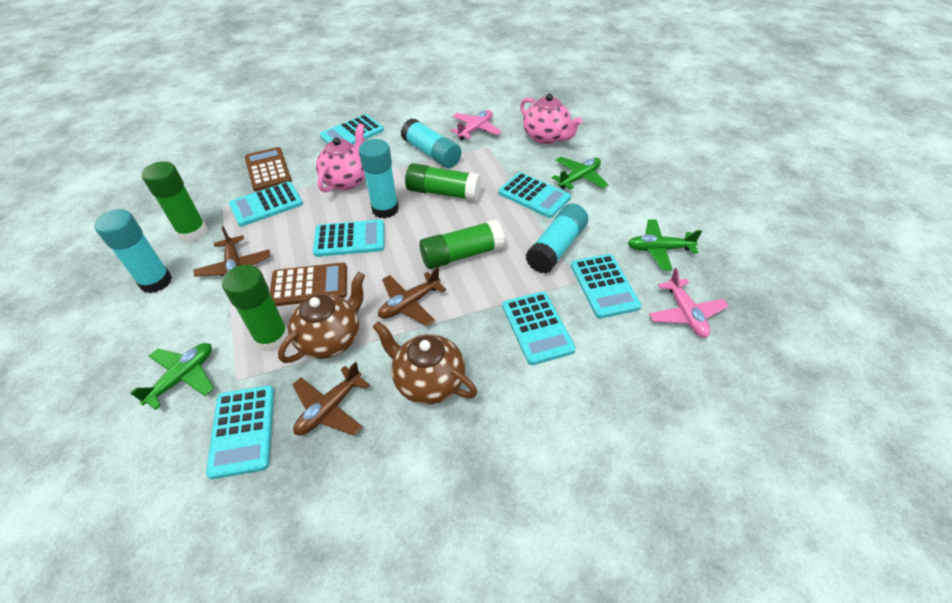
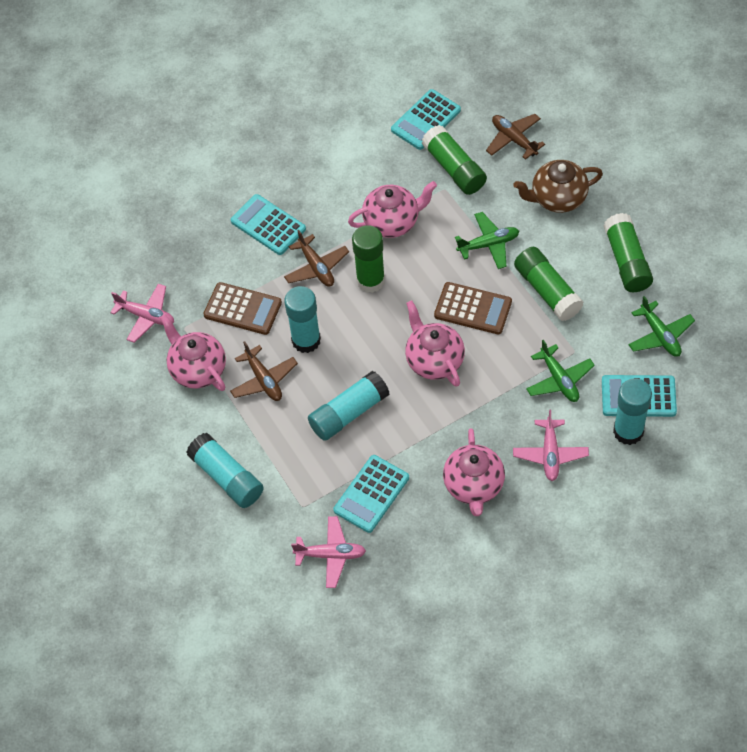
brown teapot: [278,272,365,363] [373,321,477,404] = 2 -> [513,160,603,213] = 1
pink plane: [451,110,501,140] [649,268,728,338] = 2 -> [110,284,174,343] [291,516,366,588] [513,410,589,481] = 3
pink teapot: [316,123,365,193] [520,94,583,144] = 2 -> [160,314,226,391] [348,181,437,238] [405,301,465,386] [443,428,505,516] = 4
turquoise calculator: [206,385,274,479] [229,181,303,226] [313,220,384,257] [320,114,384,145] [498,172,571,218] [502,291,576,365] [571,254,641,318] = 7 -> [231,194,306,255] [333,455,409,533] [391,89,461,150] [602,375,677,417] = 4

